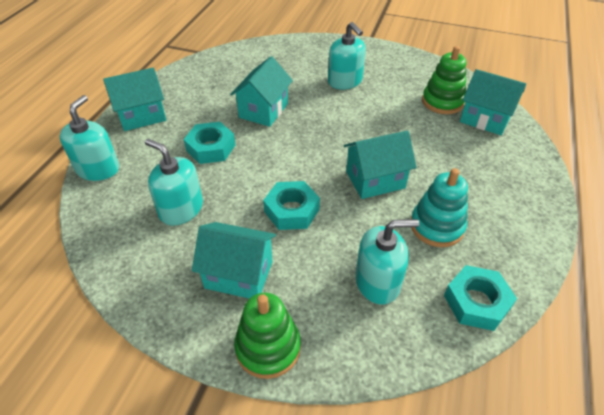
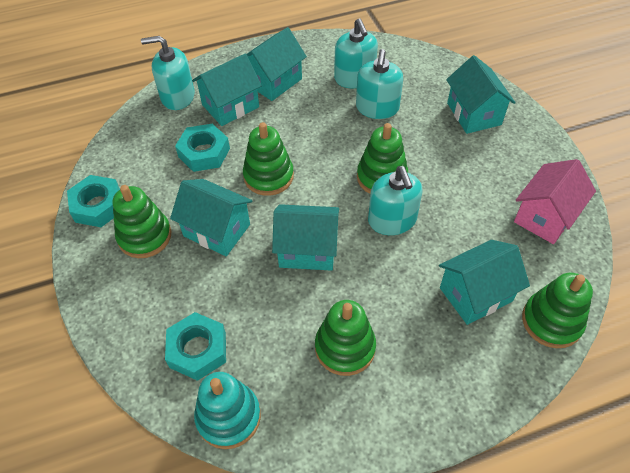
green stacking toy: [234,293,301,379] [422,46,466,114] = 2 -> [113,185,171,258] [243,122,294,196] [315,300,376,376] [357,123,408,194] [522,273,593,348] = 5
pink house: none = 0 -> [514,159,596,244] = 1
turquoise house: [103,67,166,131] [192,222,276,299] [230,56,293,127] [344,130,417,199] [460,69,526,135] = 5 -> [170,179,253,256] [192,54,262,126] [246,27,307,101] [272,204,339,271] [439,240,530,325] [446,55,516,134] = 6

